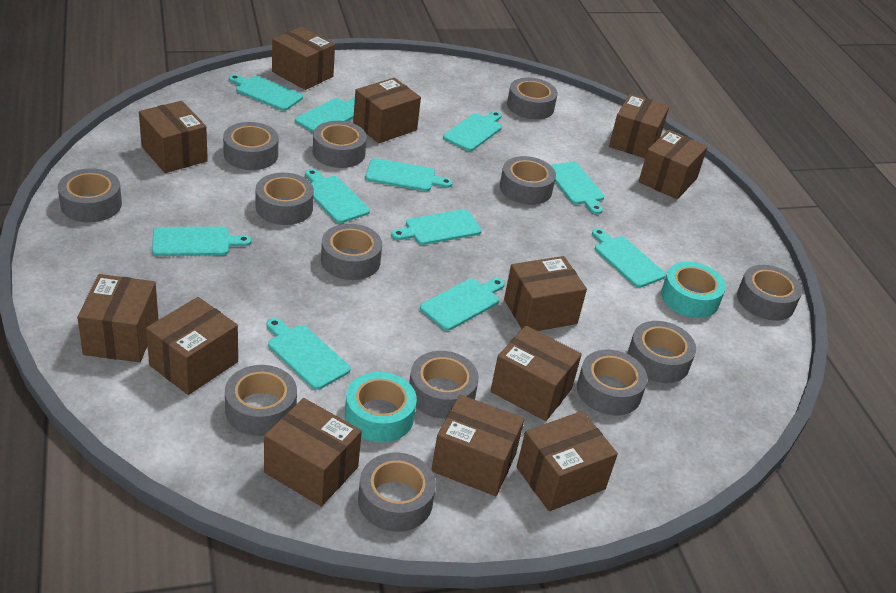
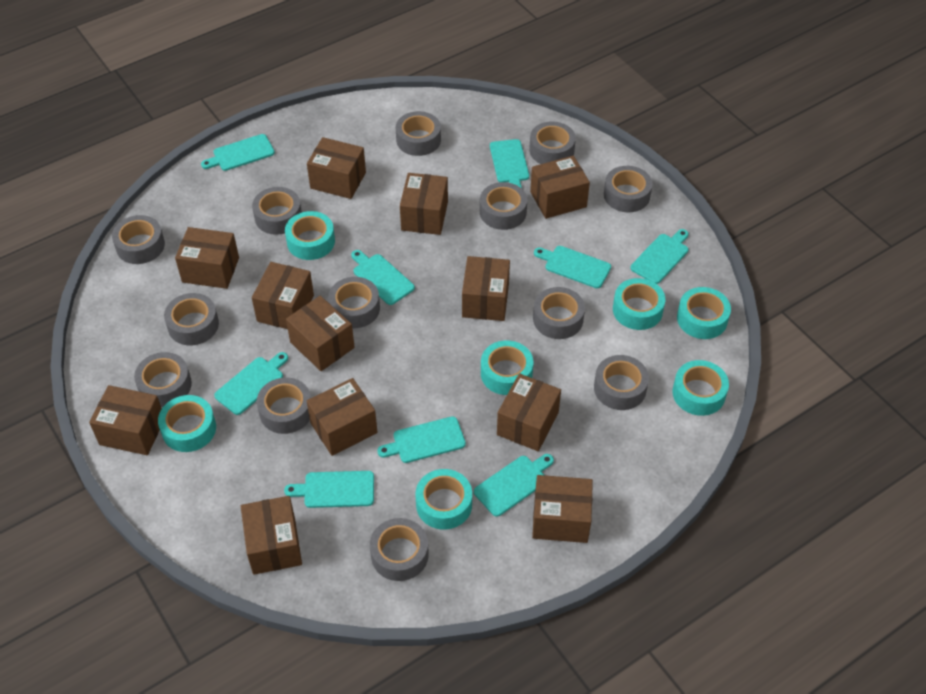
turquoise cutting board: [152,227,251,256] [229,74,303,111] [267,318,351,390] [295,97,355,132] [305,169,370,223] [365,158,453,191] [391,209,482,245] [420,278,505,331] [443,111,502,151] [551,162,604,214] [592,228,666,288] = 11 -> [201,134,275,171] [214,352,288,415] [284,471,374,508] [351,250,415,305] [377,416,466,463] [474,454,554,517] [490,139,529,188] [534,246,611,288] [630,229,689,284] = 9
turquoise tape: [345,372,417,443] [661,262,726,318] = 2 -> [158,395,216,452] [285,211,335,260] [415,469,472,530] [481,341,534,395] [613,278,666,330] [672,360,729,416] [677,287,731,339] = 7

